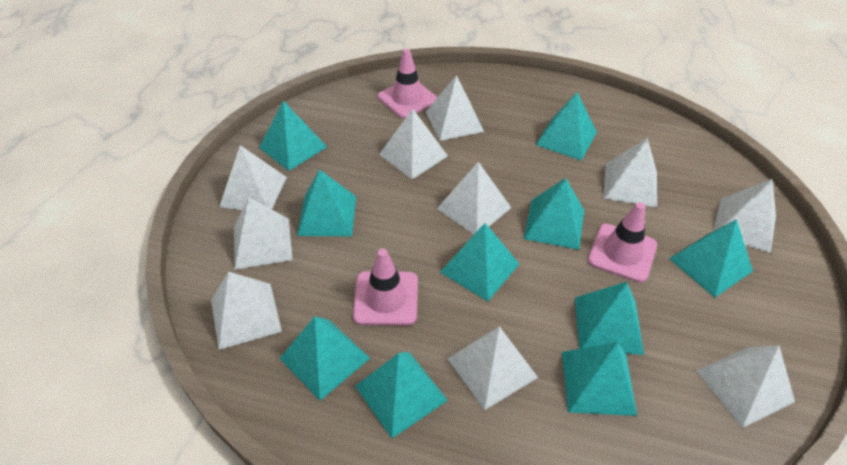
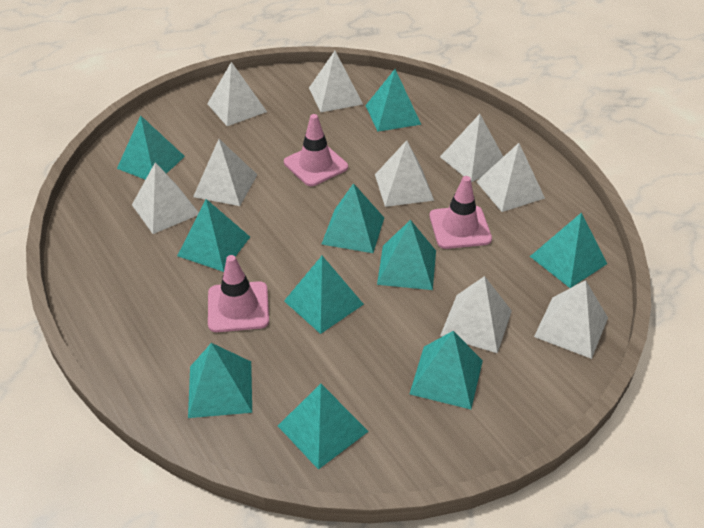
white pyramid: [211,272,282,350] [219,145,287,210] [234,197,293,269] [379,109,448,179] [426,75,484,141] [437,162,511,235] [447,326,538,410] [603,138,657,207] [696,345,795,428] [713,179,776,253] = 10 -> [132,162,199,234] [193,139,257,206] [207,62,267,126] [309,51,363,112] [375,140,434,207] [440,114,503,182] [440,276,512,353] [476,143,545,212] [534,280,608,359] = 9

